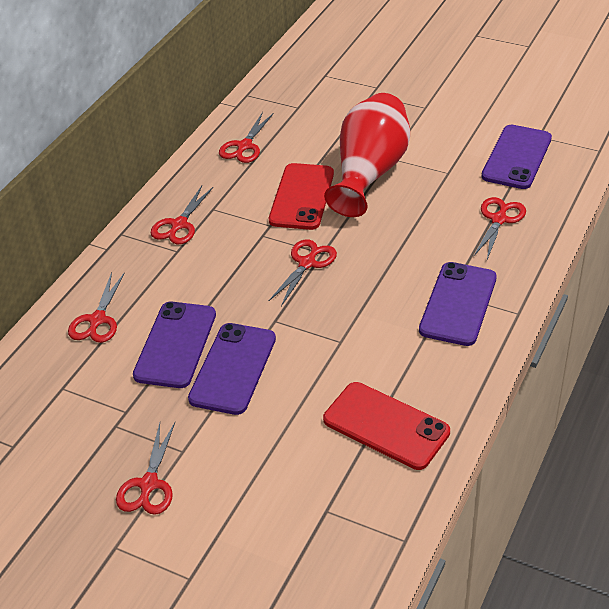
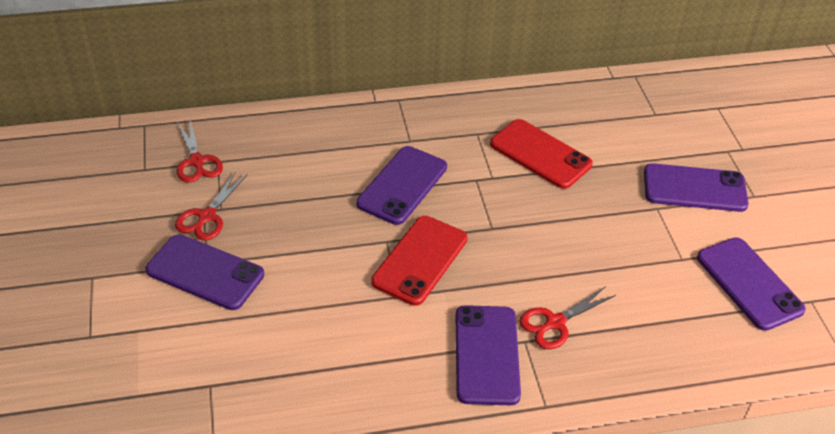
purple phone: [133,302,216,388] [188,323,276,415] [419,262,497,346] [482,125,552,189] = 4 -> [145,234,264,310] [356,146,447,225] [455,305,521,405] [644,163,749,212] [697,237,806,331] = 5
red scissors: [68,272,125,343] [116,423,175,515] [151,186,213,244] [219,112,273,163] [269,239,337,306] [473,197,526,259] = 6 -> [175,171,248,240] [177,119,223,183] [520,286,616,349] = 3
red vase: [324,93,410,217] = 1 -> none = 0

